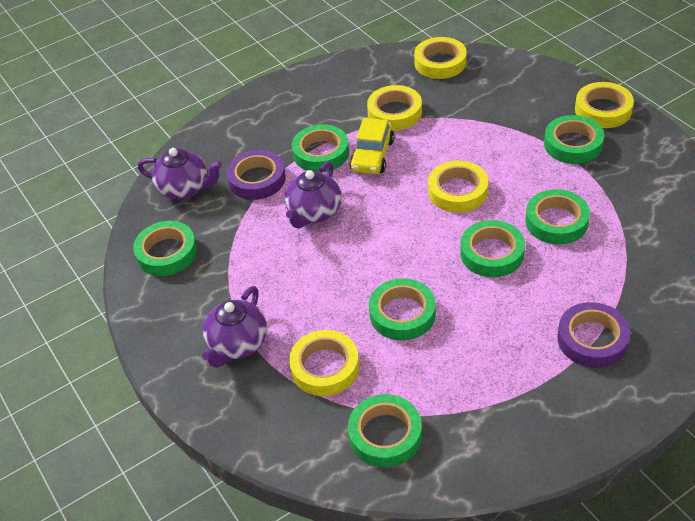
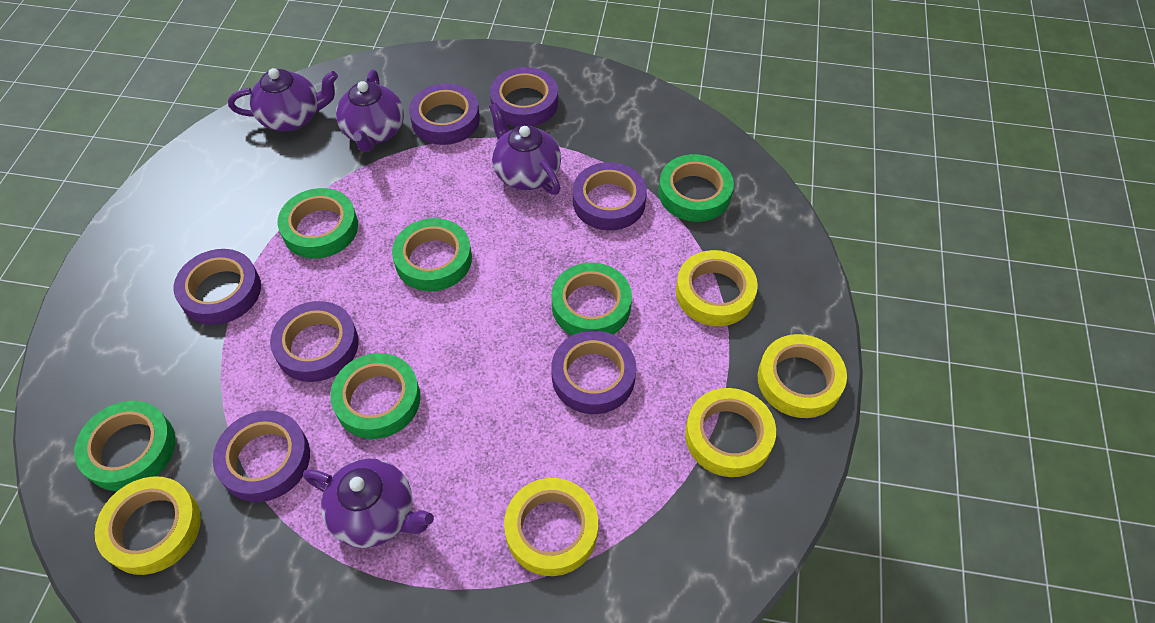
green tape: [133,221,197,276] [292,124,349,173] [348,394,422,467] [369,278,436,340] [460,220,525,277] [526,189,590,244] [544,115,604,164] = 7 -> [74,401,176,491] [278,188,358,259] [330,353,421,439] [392,218,472,291] [551,263,632,335] [659,154,734,222] = 6
purple tape: [227,150,286,200] [557,302,630,368] = 2 -> [174,249,261,325] [213,410,310,502] [270,301,359,382] [409,83,480,145] [490,67,558,127] [551,331,636,414] [573,162,647,230] = 7
purple teapot: [138,148,222,199] [202,286,267,368] [284,161,342,228] = 3 -> [228,68,338,131] [303,459,434,548] [336,70,404,152] [489,103,561,195] = 4
yellow car: [350,118,395,174] = 1 -> none = 0

